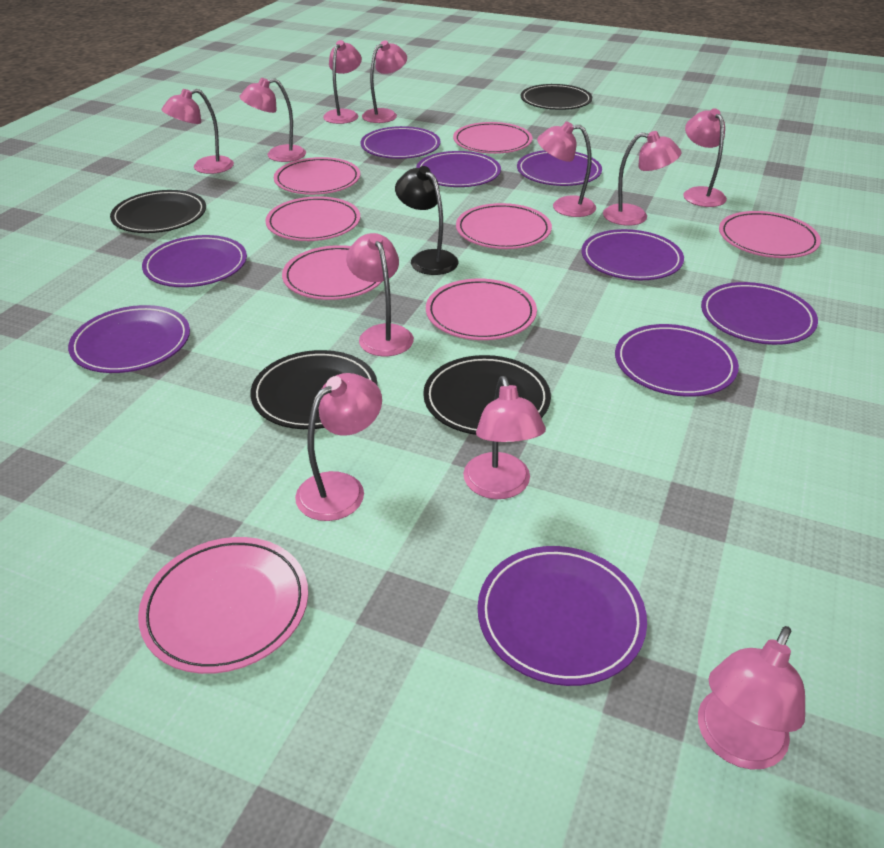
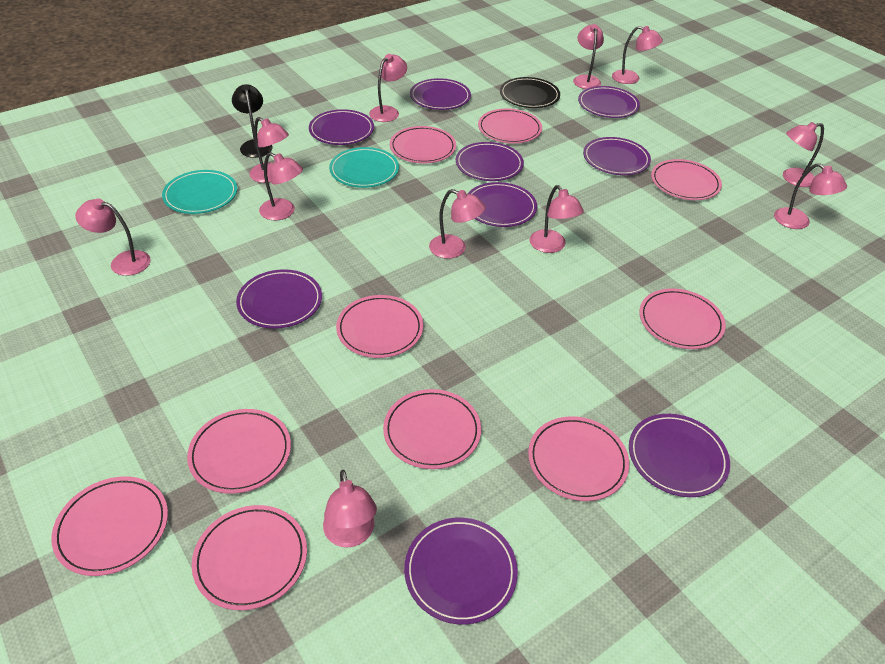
black plate: [110,190,206,233] [250,350,378,429] [423,355,551,435] [521,84,592,110] = 4 -> [500,77,560,108] = 1
pink plate: [138,537,308,674] [265,196,360,241] [274,157,360,195] [282,245,382,300] [426,279,537,340] [453,122,532,154] [456,203,552,249] [719,211,821,258] = 8 -> [51,476,168,576] [187,409,291,494] [192,505,307,610] [336,295,423,358] [383,389,481,469] [390,126,456,163] [478,109,542,144] [528,416,629,501] [639,288,726,349] [651,159,722,200] = 10
turquoise plate: none = 0 -> [162,170,237,214] [329,147,399,188] = 2

